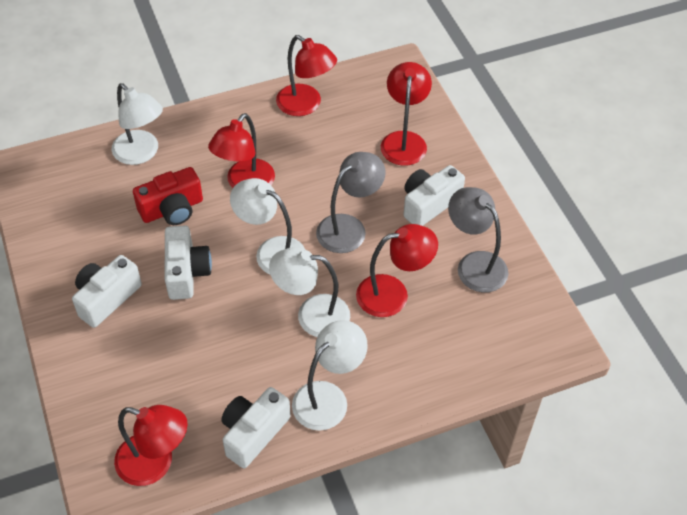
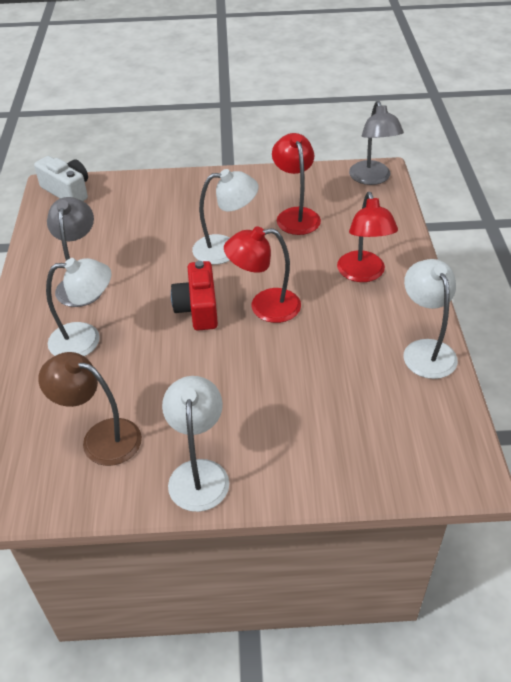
brown lamp: none = 0 -> [38,352,142,466] = 1
red lamp: [114,405,188,486] [208,113,275,188] [276,35,337,116] [356,224,438,317] [381,62,432,166] = 5 -> [224,226,301,323] [272,133,321,235] [337,192,398,282] = 3
white camera: [72,255,142,328] [165,225,212,300] [221,387,291,469] [403,165,465,226] = 4 -> [34,156,88,201] = 1

